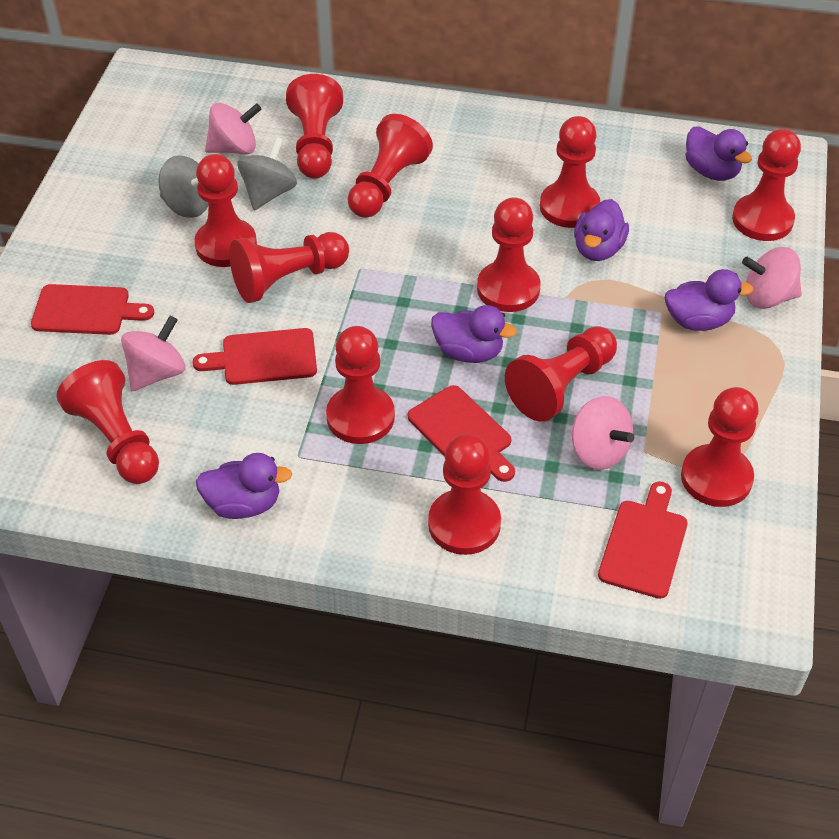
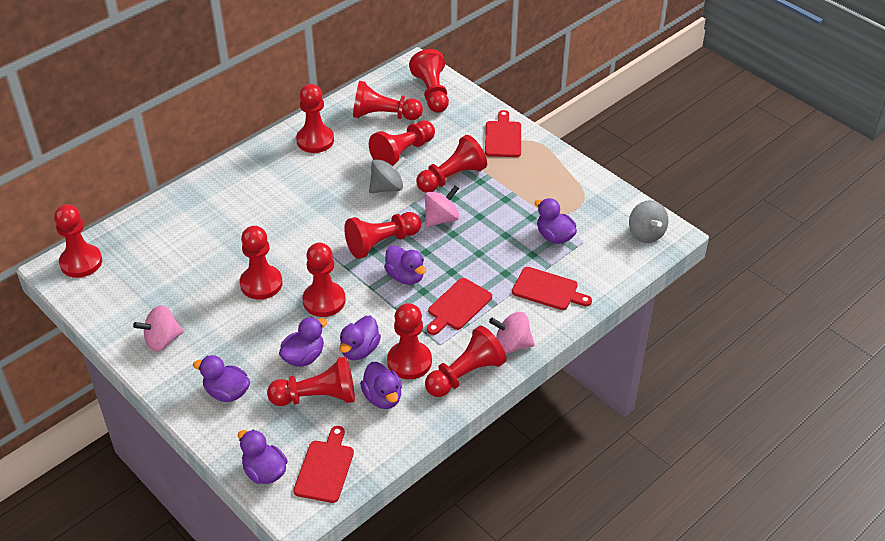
pink spinning top: [121,315,185,391] [205,103,262,154] [572,396,634,470] [742,247,802,309] = 4 -> [133,305,184,351] [425,185,459,227] [489,312,535,354] = 3
purple duck: [196,453,293,519] [431,305,517,363] [574,199,629,261] [665,269,754,331] [685,126,752,181] = 5 -> [193,355,250,402] [238,429,288,484] [279,317,327,367] [339,316,381,360] [360,362,402,409] [384,245,426,285] [534,198,577,244] = 7

